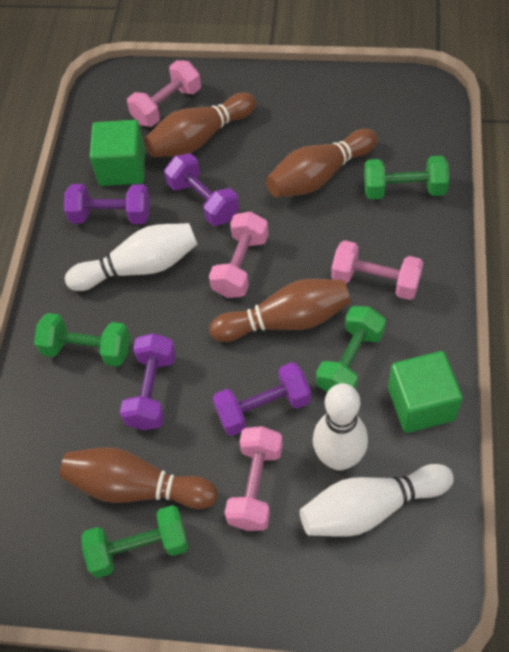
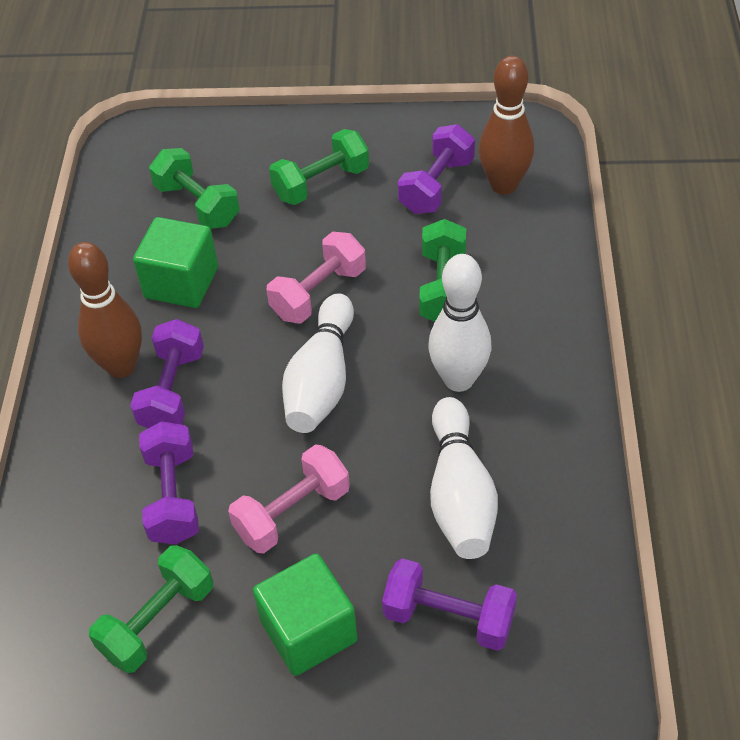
brown bowling pin: [60,447,218,509] [144,92,256,157] [209,279,351,342] [266,129,377,197] = 4 -> [68,242,142,378] [479,56,534,195] = 2
pink dumbbell: [127,60,201,127] [209,212,269,298] [225,426,283,531] [331,240,423,300] = 4 -> [228,444,350,554] [266,232,366,324] = 2

